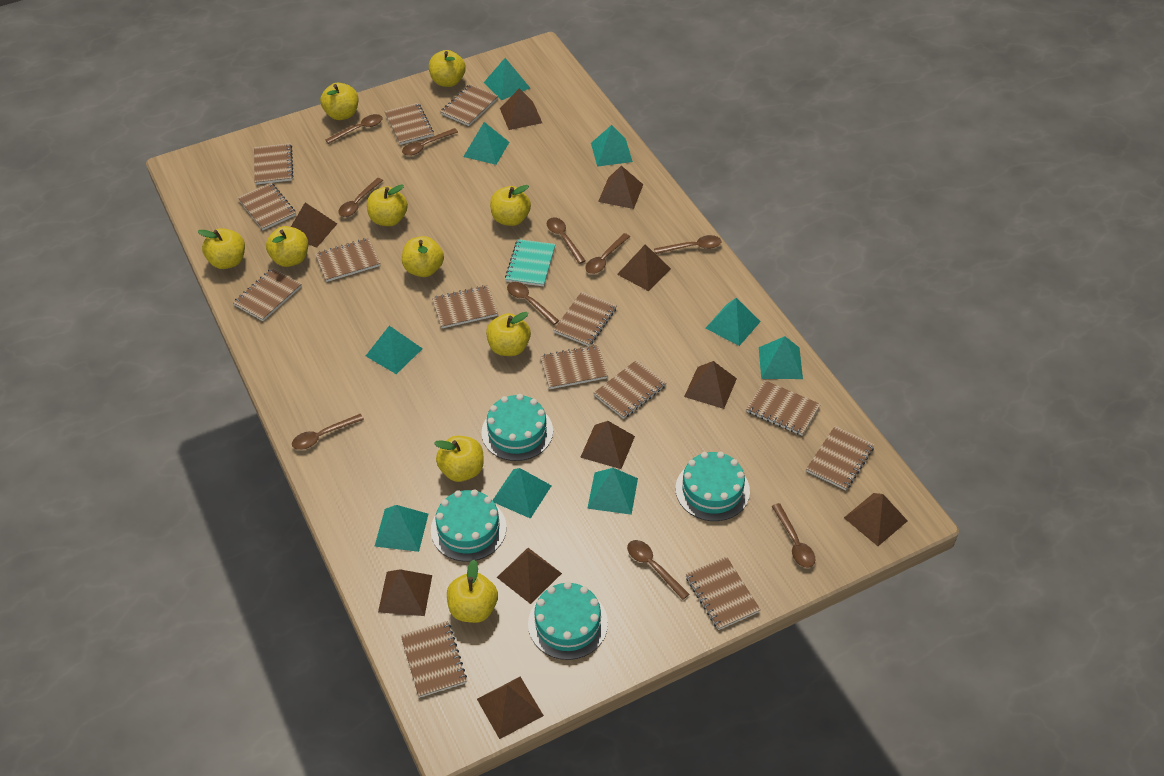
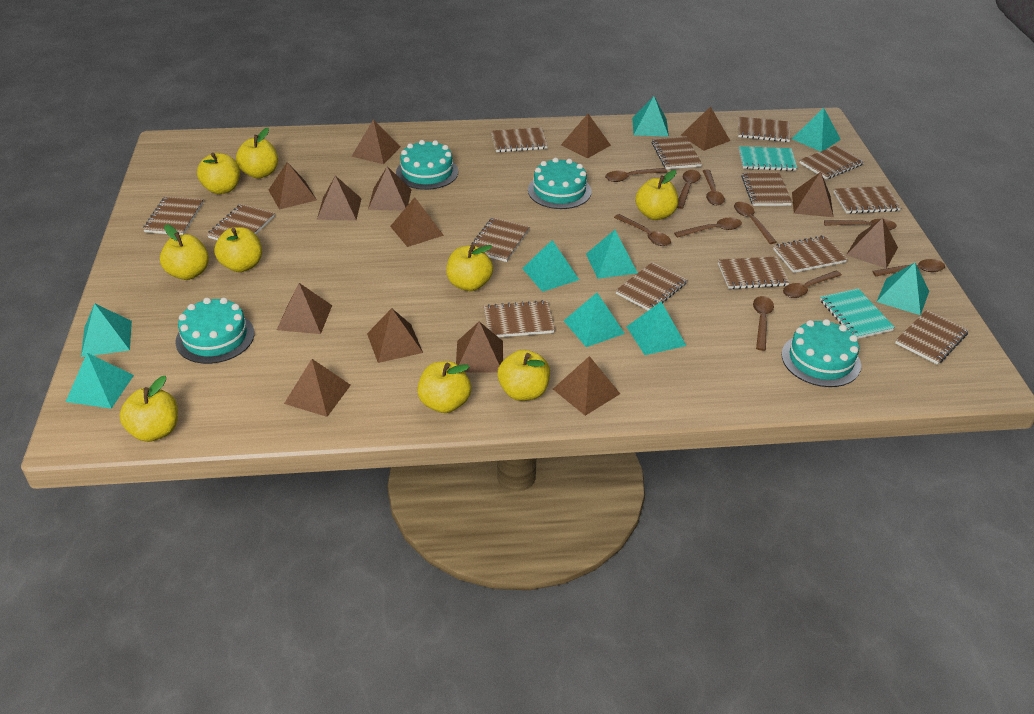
brown pyramid: [291,203,337,248] [378,569,432,616] [477,677,544,739] [497,548,562,604] [500,88,542,130] [580,421,635,469] [598,166,643,209] [617,244,671,291] [684,361,737,409] [844,493,907,546] = 10 -> [269,162,317,209] [277,283,332,334] [284,359,351,417] [317,176,362,221] [351,120,400,164] [367,308,423,363] [368,166,412,211] [390,197,444,247] [456,321,503,373] [553,356,620,416] [561,114,611,158] [681,106,730,151] [792,172,833,217] [846,218,898,268] = 14
turquoise notebook: [505,239,555,286] = 1 -> [739,146,797,171] [820,288,895,339] = 2
yellow apple: [197,228,245,269] [266,226,308,267] [320,83,358,120] [367,185,408,226] [402,236,444,277] [429,50,466,87] [434,436,484,482] [447,560,498,623] [486,312,531,356] [490,185,531,226] = 10 -> [119,376,178,442] [160,224,209,280] [197,152,240,194] [214,227,262,272] [236,128,278,178] [417,361,471,413] [446,245,493,291] [498,350,550,401] [635,170,678,220] = 9

